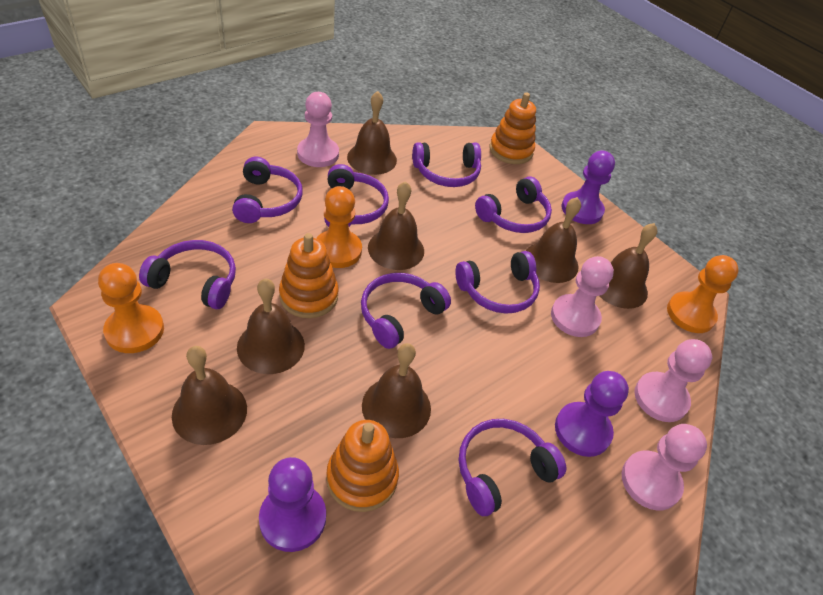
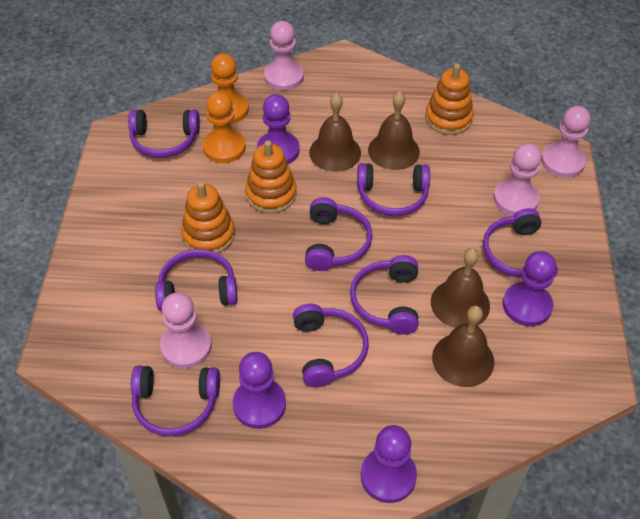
brown bell: [172,346,247,445] [237,278,305,374] [347,91,397,175] [362,343,431,438] [368,181,424,270] [526,197,581,283] [600,223,657,309] = 7 -> [309,93,361,172] [368,91,420,170] [431,248,490,328] [432,305,494,387] = 4
orange pawn: [98,263,164,353] [316,186,362,268] [667,255,739,333] = 3 -> [203,91,246,163] [211,53,249,124] = 2
purple pawn: [259,457,326,552] [555,371,629,457] [561,151,615,224] = 3 -> [233,352,286,429] [257,94,300,164] [361,425,417,503] [503,251,556,326] = 4

